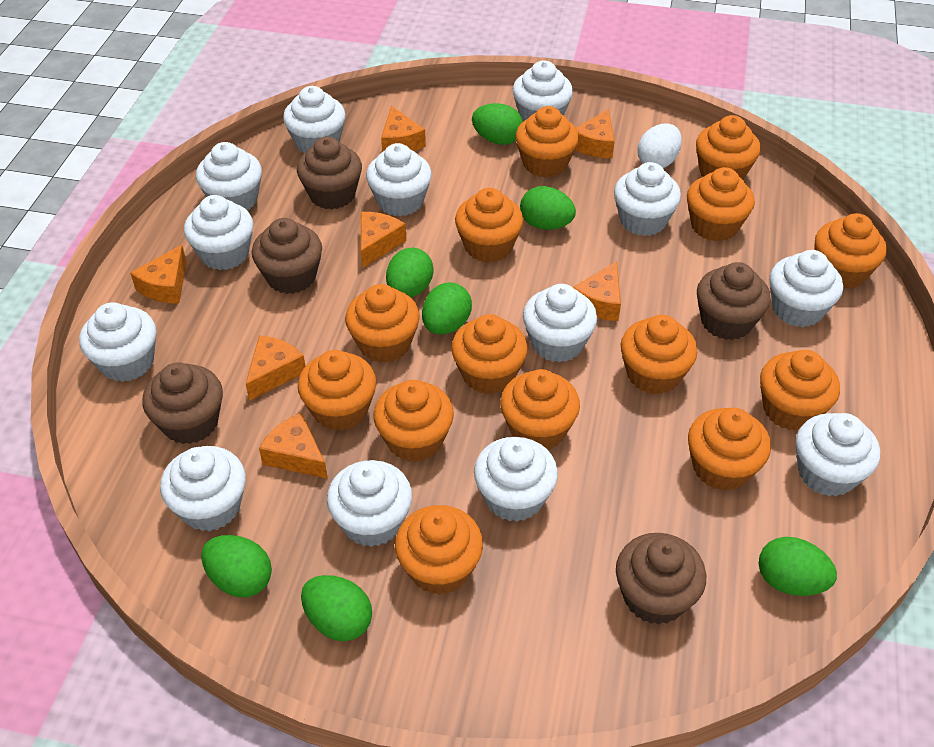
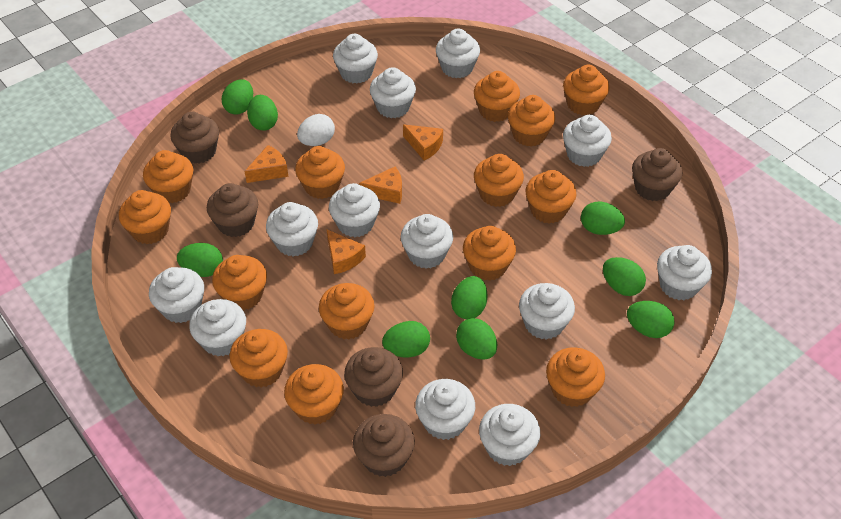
green egg: [201,535,272,597] [301,575,372,641] [386,248,434,298] [422,282,472,335] [472,103,523,145] [520,186,576,230] [759,537,837,596] = 7 -> [177,243,223,277] [222,79,253,114] [247,95,278,131] [382,321,430,358] [451,276,487,319] [456,318,497,360] [581,202,625,235] [603,257,646,296] [627,301,675,338] = 9
orange cheese: [130,245,187,304] [246,335,305,401] [259,413,328,479] [361,212,407,268] [381,106,426,152] [573,261,621,321] [575,109,615,158] = 7 -> [244,145,288,183] [326,229,366,274] [359,167,402,204] [403,125,443,161] = 4

